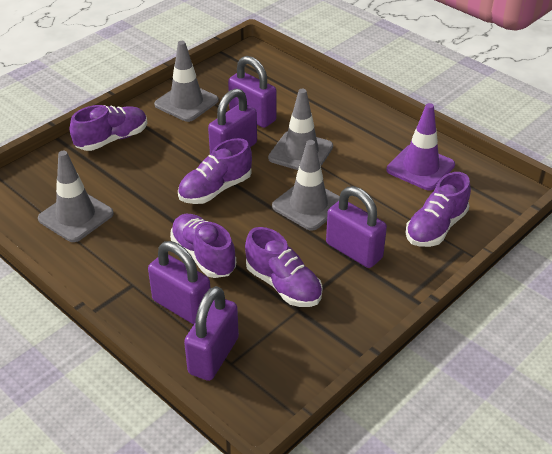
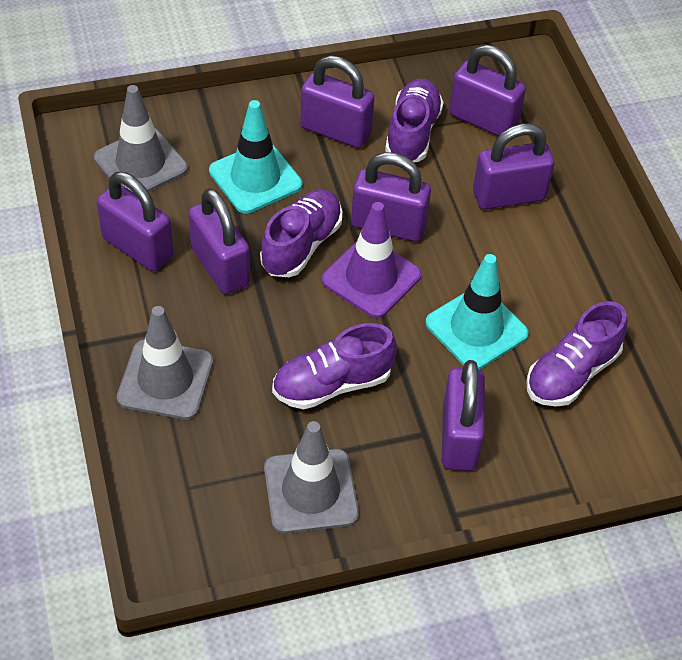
grey traffic cone: [38,151,114,242] [154,41,219,122] [268,89,333,170] [272,140,340,231] = 4 -> [94,85,188,192] [117,306,213,420] [264,421,359,534] = 3
purple padlock: [148,241,210,325] [184,286,239,381] [208,89,257,154] [228,56,277,128] [326,186,387,268] = 5 -> [97,172,173,271] [188,188,250,294] [300,56,375,148] [351,152,431,242] [442,360,485,471] [449,45,526,136] [473,124,554,210] = 7
purple shoe: [70,105,147,151] [170,214,236,278] [178,138,252,204] [245,227,323,307] [405,172,471,247] = 5 -> [260,189,342,277] [272,323,397,409] [385,79,444,162] [526,301,627,407] = 4
turquoise traffic cone: none = 0 -> [209,100,302,214] [426,254,529,370] = 2

